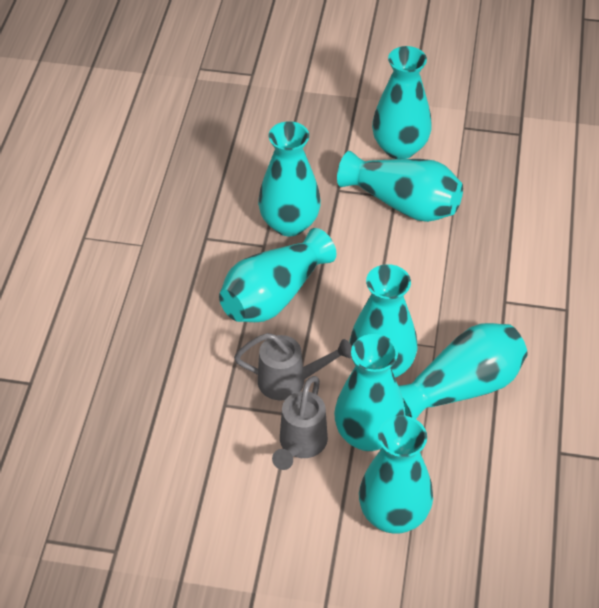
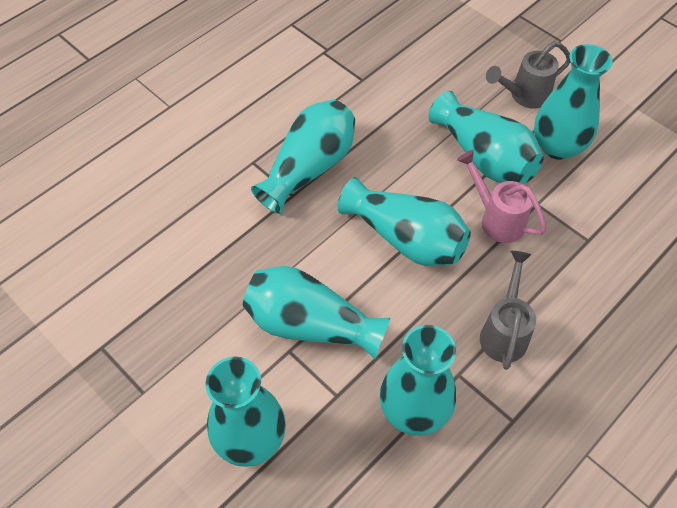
pink watering can: none = 0 -> [457,150,547,243] = 1
turquoise vase: [219,228,336,322] [258,121,321,236] [334,334,405,451] [337,151,463,222] [349,264,417,378] [359,416,433,534] [372,46,432,159] [399,323,528,419] = 8 -> [205,356,286,467] [243,266,390,359] [251,100,355,214] [338,177,471,266] [380,325,456,436] [428,91,543,184] [534,44,613,160] = 7

